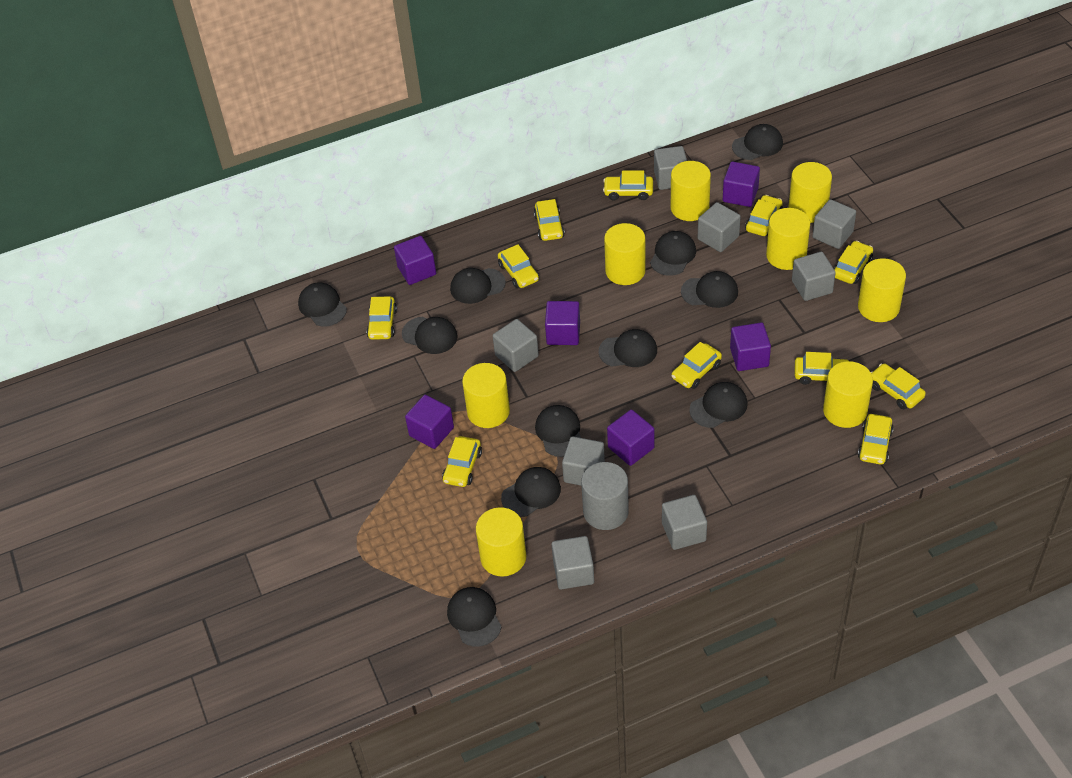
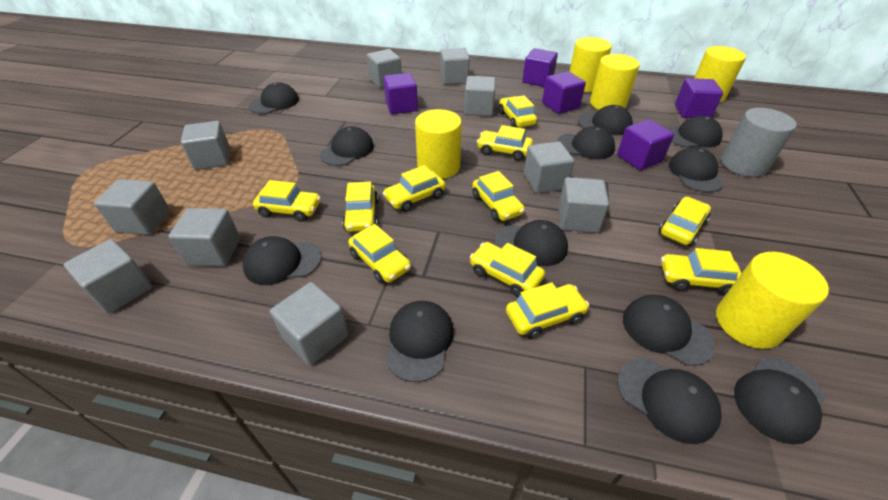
black cap: [298,282,347,326] [402,317,458,354] [447,587,501,647] [450,268,506,304] [501,467,561,517] [535,405,581,457] [599,329,657,367] [650,231,696,276] [681,271,738,308] [689,382,747,428] [732,124,783,160] = 11 -> [243,236,322,285] [249,82,299,114] [320,126,374,166] [386,301,454,382] [495,220,568,266] [557,126,615,159] [577,105,633,135] [617,358,722,444] [623,295,715,366] [667,116,723,148] [669,147,724,193] [734,357,825,445] = 12
grey cube: [493,319,539,372] [551,536,594,590] [562,436,605,486] [654,146,687,190] [662,495,707,550] [698,202,740,252] [792,252,836,301] [813,199,856,249] = 8 -> [64,239,152,314] [94,179,170,235] [168,208,240,266] [181,121,230,170] [270,282,349,365] [366,49,402,88] [440,48,470,85] [464,76,496,116] [524,141,574,193] [558,177,609,233] = 10
purple cube: [394,236,436,285] [405,395,454,449] [545,301,580,345] [607,410,654,466] [723,162,760,207] [730,323,771,371] = 6 -> [383,73,418,114] [522,48,558,87] [542,71,586,114] [617,119,674,170] [675,78,723,118] = 5
yellow cylinder: [462,363,510,428] [476,507,526,577] [604,223,646,285] [671,161,711,221] [766,208,810,270] [789,162,832,223] [823,361,873,428] [858,258,906,322] = 8 -> [415,109,462,179] [569,37,612,92] [590,54,640,110] [694,46,746,102] [716,252,829,349] = 5

